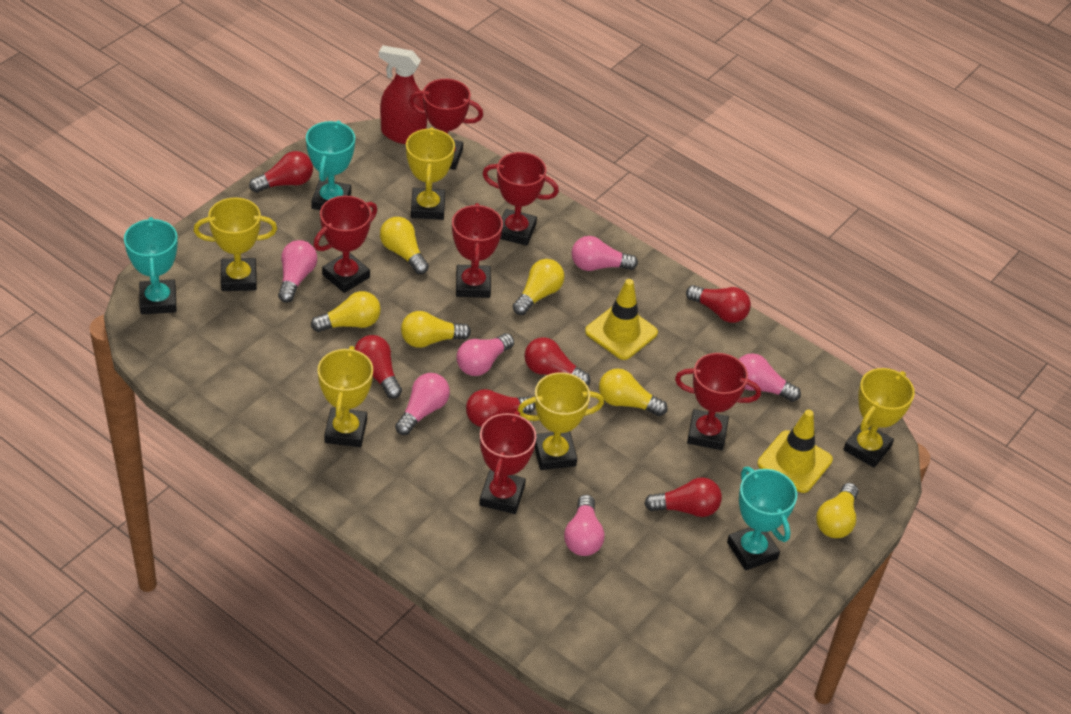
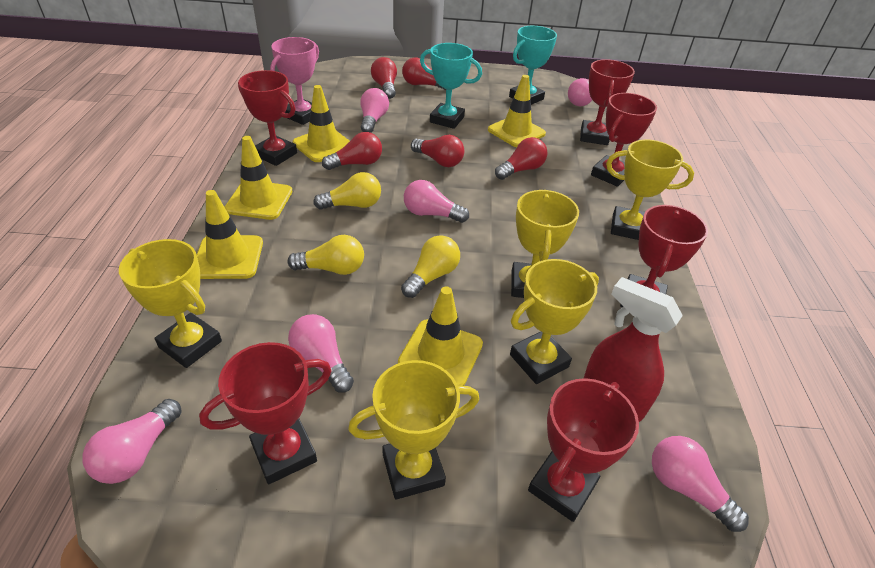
pink trophy: none = 0 -> [270,37,319,125] = 1
red light bulb: [249,151,313,193] [355,335,402,399] [466,389,535,427] [524,337,591,386] [644,477,722,517] [686,285,751,323] = 6 -> [322,132,382,170] [371,57,397,99] [402,58,446,90] [411,135,464,167] [495,137,547,180] = 5
turquoise trophy: [124,217,178,314] [306,121,355,210] [727,467,797,570] = 3 -> [420,43,482,129] [509,26,557,105] = 2
yellow light bulb: [311,291,381,332] [380,217,429,274] [401,311,471,348] [513,259,564,315] [599,368,668,416] [816,483,858,538] = 6 -> [287,235,364,275] [313,172,381,210] [401,235,460,298] = 3
yellow traffic cone: [585,279,658,360] [757,410,833,493] = 2 -> [197,190,263,279] [225,136,292,220] [293,85,350,162] [398,286,483,386] [488,75,546,147] = 5

